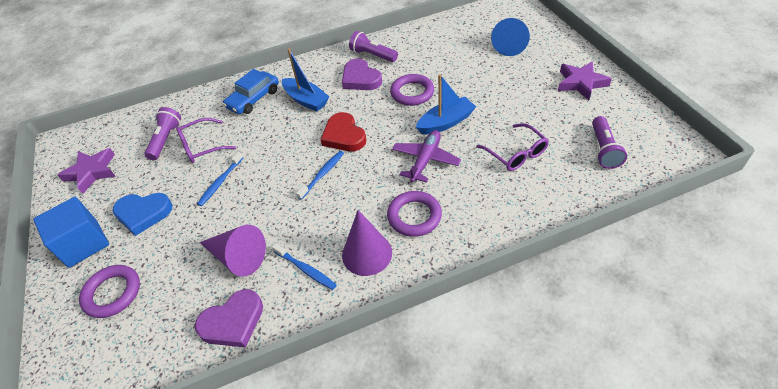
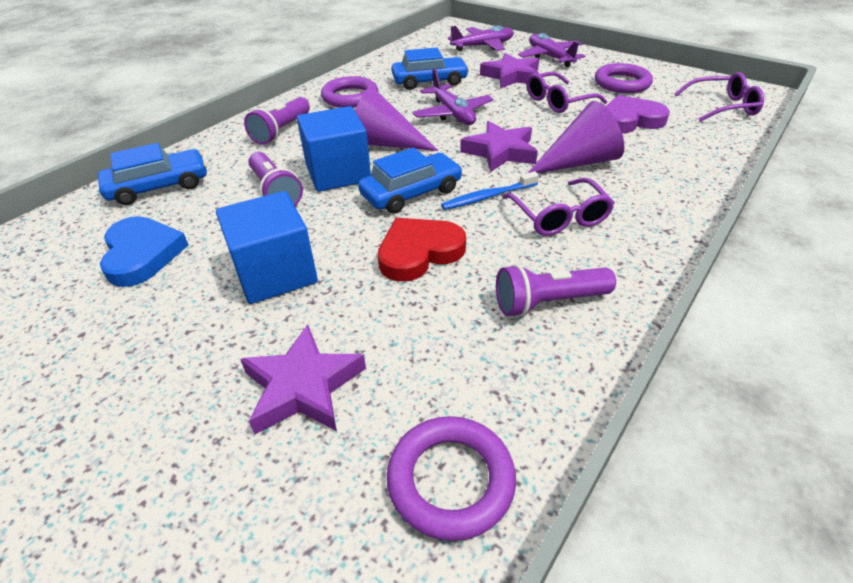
blue boat: [282,48,329,111] [416,74,476,134] = 2 -> none = 0
blue car: [223,69,279,114] = 1 -> [98,143,207,205] [358,147,463,214] [391,48,469,90] = 3
blue cone: [491,18,530,56] = 1 -> none = 0
blue cube: [33,197,109,268] = 1 -> [216,191,318,304] [297,106,371,192] = 2
blue toothbrush: [197,152,244,206] [272,243,337,290] [296,151,344,200] = 3 -> [441,171,539,210] = 1
purple glasses: [176,118,236,163] [476,123,549,171] = 2 -> [503,178,615,236] [527,72,607,113] [674,72,764,122] = 3
purple heart: [195,289,263,347] [342,59,382,90] = 2 -> [606,95,670,133] = 1
purple plane: [392,130,461,183] = 1 -> [412,69,494,125] [448,25,514,51] [518,33,585,67] = 3
purple star: [58,148,116,194] [558,61,612,100] = 2 -> [240,324,366,434] [460,121,538,172] [480,53,539,89] = 3

